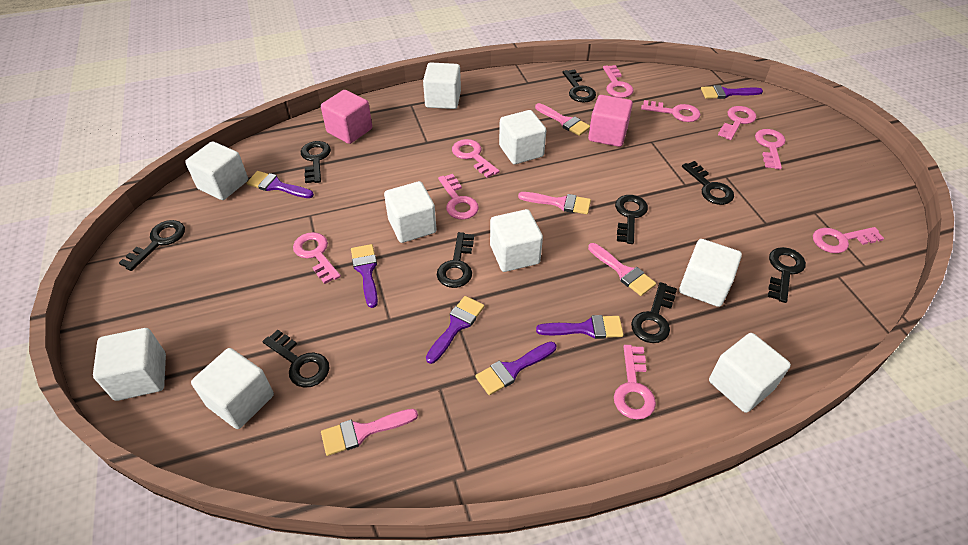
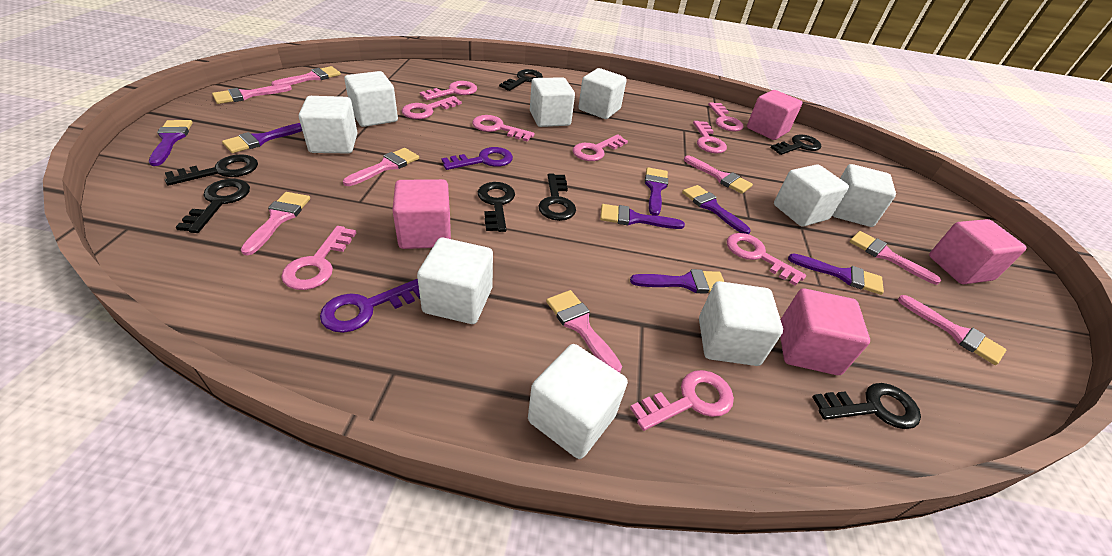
black key: [119,220,185,271] [263,330,330,388] [301,141,331,183] [437,232,474,288] [563,69,596,103] [615,195,648,244] [631,282,677,343] [682,161,734,205] [768,247,806,303] = 9 -> [165,154,258,186] [176,179,250,233] [478,182,515,232] [499,69,543,91] [539,174,576,221] [770,135,821,155] [812,383,921,429] = 7
pink brush: [321,409,418,456] [518,192,591,214] [535,103,590,136] [588,243,656,296] = 4 -> [212,84,292,104] [240,192,310,256] [271,66,341,86] [343,148,419,186] [546,290,622,373] [684,155,753,194] [849,231,941,285] [898,295,1006,365] = 8
pink cube: [321,90,372,144] [588,95,633,147] = 2 -> [392,179,451,249] [747,90,803,140] [780,288,870,375] [929,219,1027,284] = 4
purple brush: [247,171,314,198] [351,244,378,308] [426,296,484,364] [475,342,556,395] [536,315,624,339] [701,85,763,99] = 6 -> [149,120,193,166] [222,123,302,153] [600,204,685,229] [630,269,724,294] [645,167,668,216] [682,185,751,234] [788,254,884,295] = 7
purple key: none = 0 -> [320,279,420,333] [442,147,513,170] = 2

